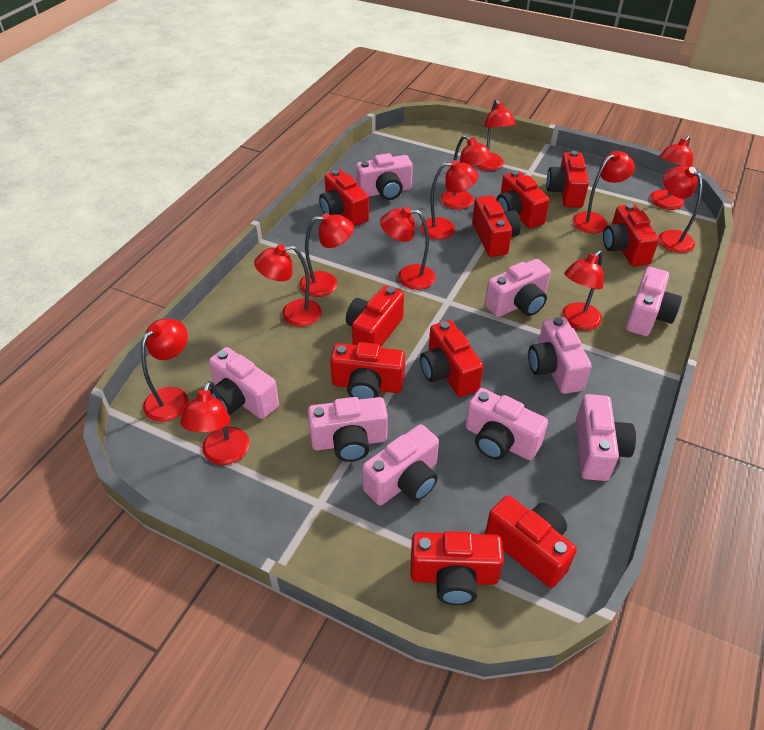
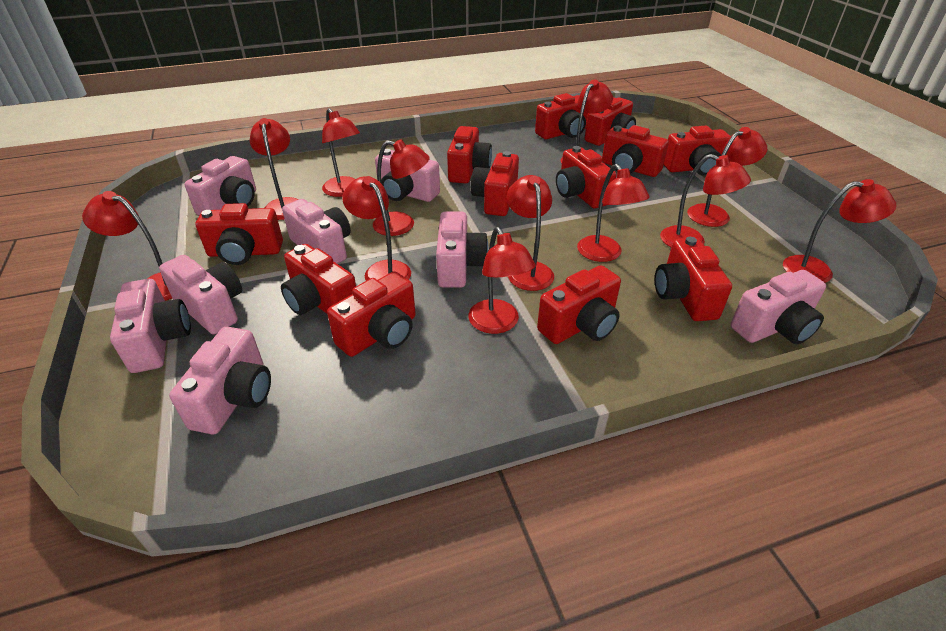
pink camera: [209,347,279,419] [308,397,388,462] [356,153,413,200] [362,424,439,505] [465,388,548,460] [485,259,551,317] [528,317,592,394] [576,394,636,481] [626,267,682,336] = 9 -> [110,279,191,373] [159,255,242,334] [169,327,271,434] [185,156,256,215] [282,199,351,264] [375,149,440,202] [436,212,489,288] [731,270,826,344] = 8
red camera: [319,170,369,226] [330,342,405,399] [346,286,404,347] [411,531,504,605] [420,320,483,397] [472,196,521,257] [485,495,577,588] [496,171,550,228] [546,151,589,208] [603,204,659,266] = 10 -> [196,203,283,265] [281,244,356,315] [327,271,416,357] [447,126,492,183] [471,151,519,216] [535,93,588,139] [537,265,621,344] [556,146,616,208] [585,97,636,146] [602,125,669,177] [655,237,732,321] [664,126,731,175] = 12

